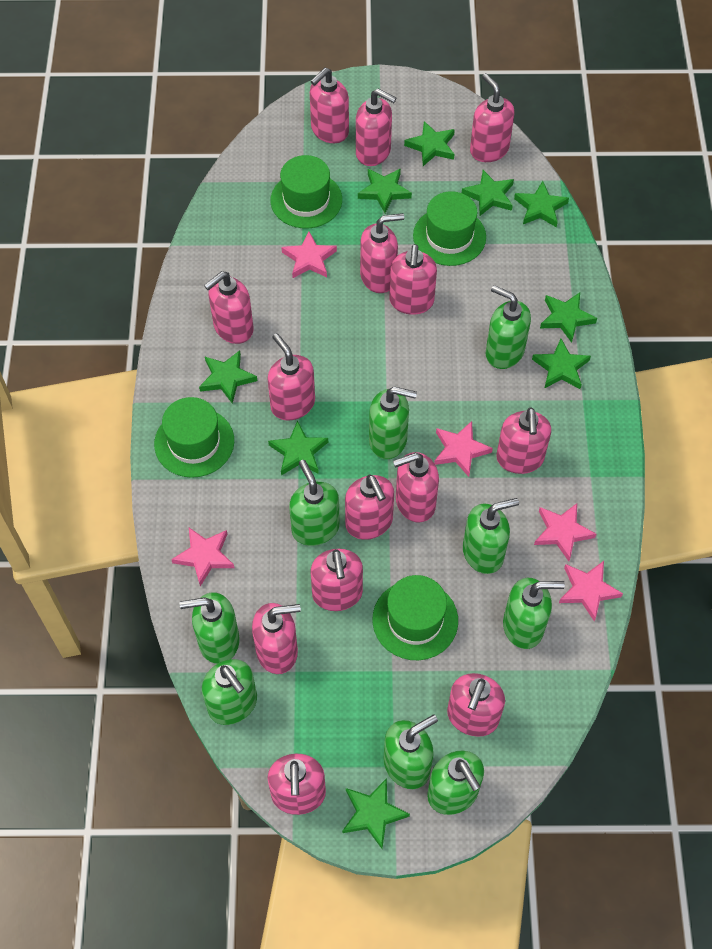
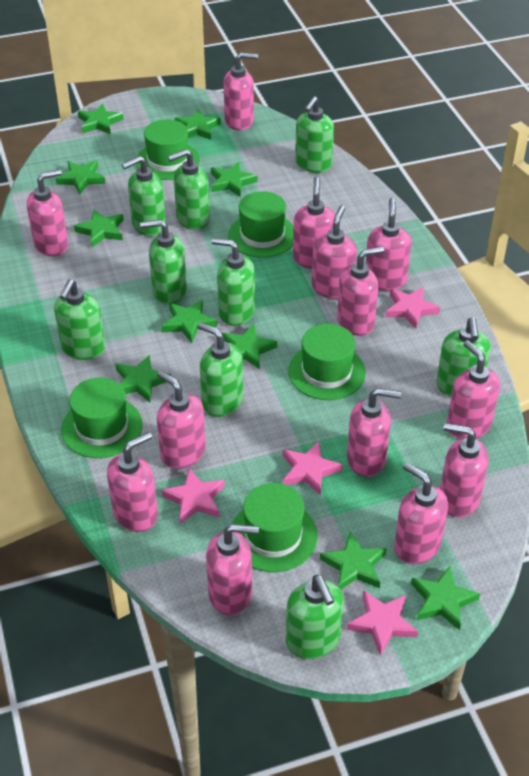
green hat: [154,397,234,478] [270,155,342,228] [373,575,458,660] [413,191,486,266] = 4 -> [61,378,143,458] [136,119,200,180] [228,191,294,258] [232,483,318,572] [288,324,366,400] = 5
green star: [199,350,257,404] [268,421,328,476] [342,778,410,849] [358,169,412,213] [404,121,455,166] [462,170,514,216] [514,181,569,227] [532,339,591,389] [540,293,597,343] = 9 -> [56,160,106,194] [74,209,124,247] [78,103,124,134] [116,355,171,402] [161,300,217,343] [175,109,221,140] [211,162,258,197] [222,324,277,369] [320,532,387,590] [411,566,480,630] = 10
pink soap dispenser: [204,271,253,344] [252,603,301,674] [267,333,315,421] [267,754,326,815] [310,67,349,143] [311,549,363,611] [345,474,394,540] [356,89,396,166] [360,213,404,293] [389,244,437,315] [393,452,439,523] [447,673,505,737] [470,73,515,162] [496,407,551,474] = 14 -> [27,169,68,256] [107,432,158,532] [157,370,206,469] [206,524,259,615] [224,52,258,130] [293,177,335,269] [312,206,357,299] [337,246,384,336] [347,388,402,477] [366,198,412,291] [394,462,448,564] [440,423,489,518] [447,340,500,439] = 13
pink star: [171,528,234,586] [282,231,337,278] [434,421,493,477] [534,503,596,561] [559,561,623,621] = 5 -> [161,467,225,524] [283,441,343,495] [347,590,418,656] [385,287,440,329] = 4

